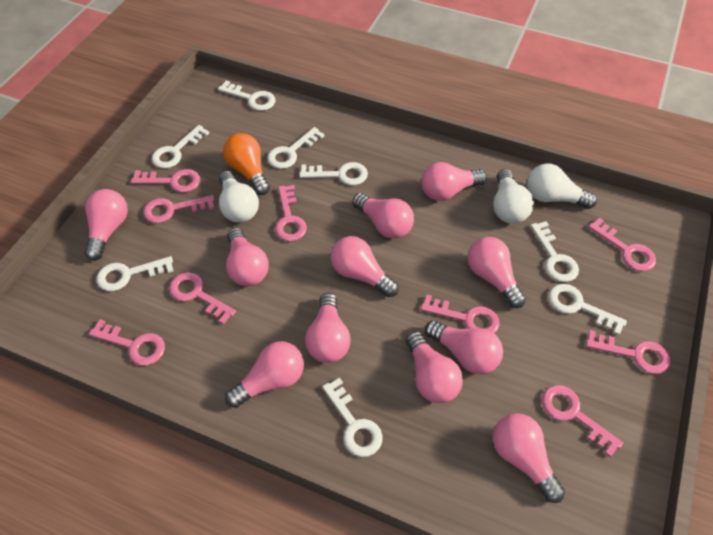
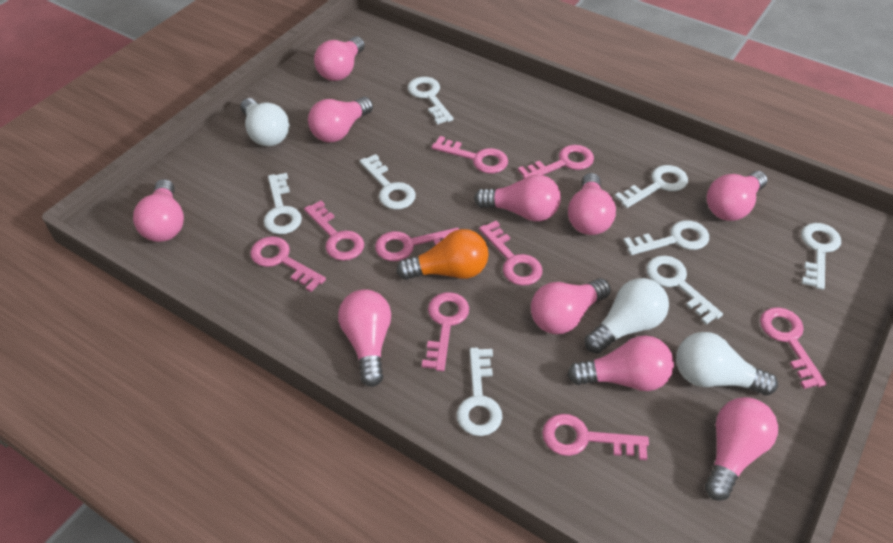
pink light bulb: [84,189,128,261] [225,341,304,408] [226,227,269,286] [305,293,351,363] [331,236,399,297] [352,193,414,239] [406,331,463,403] [421,162,487,201] [425,320,503,375] [468,237,526,308] [493,413,565,503] = 11 -> [133,179,184,242] [308,97,373,142] [314,36,365,81] [338,289,391,387] [474,175,561,221] [531,278,611,334] [567,335,674,391] [568,173,616,235] [705,397,778,501] [707,171,768,221] = 10

